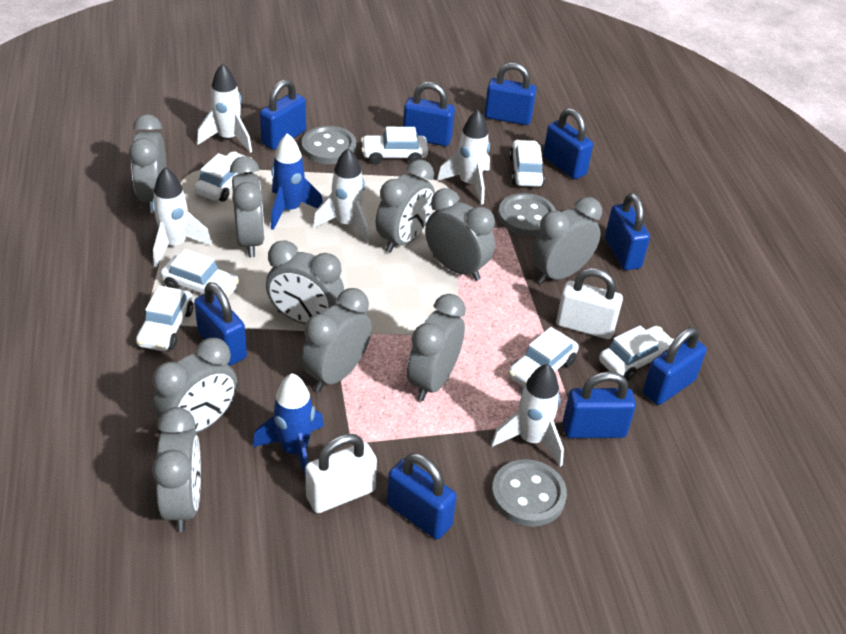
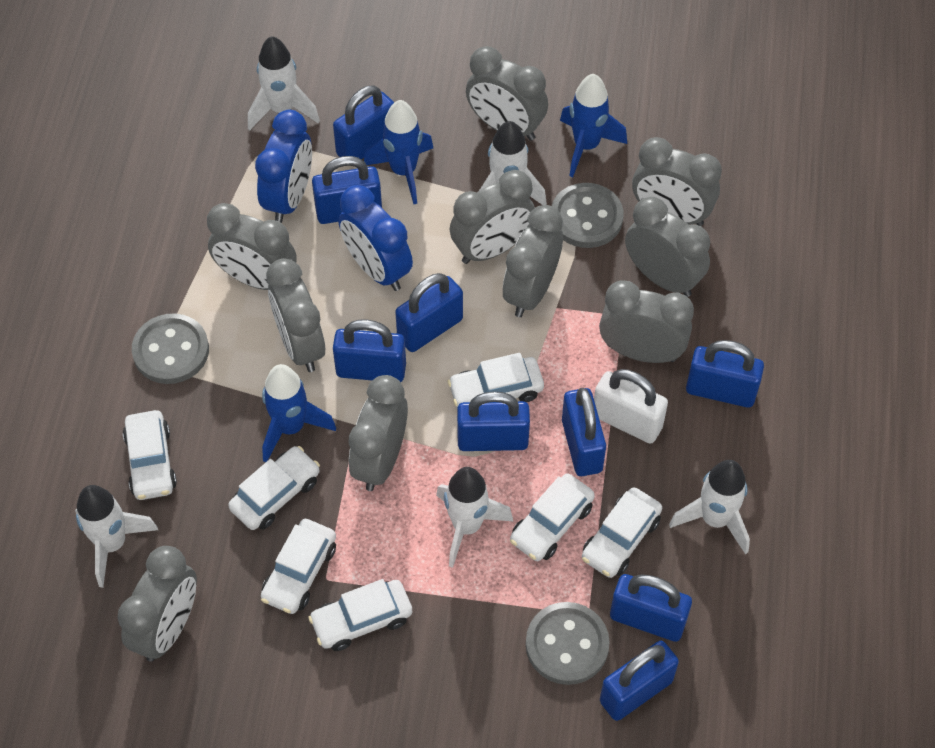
blue clock: none = 0 -> [255,110,312,223] [339,185,413,291] = 2
blue rocket: [253,373,324,479] [271,133,323,230] = 2 -> [262,364,336,462] [364,100,433,204] [560,74,627,177] = 3
white padlock: [305,434,377,513] [556,268,623,339] = 2 -> [594,369,668,444] = 1

